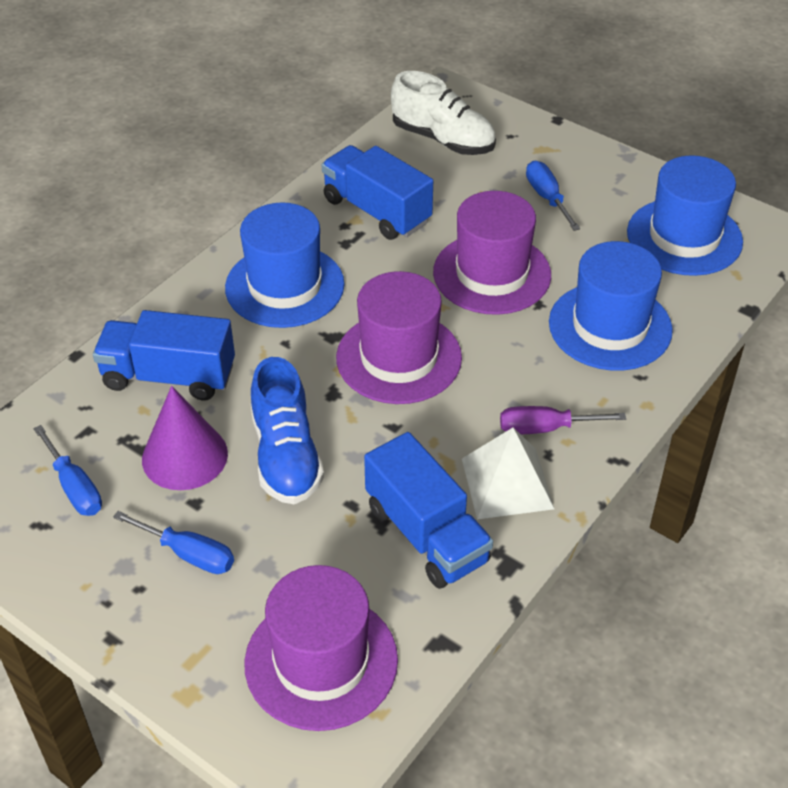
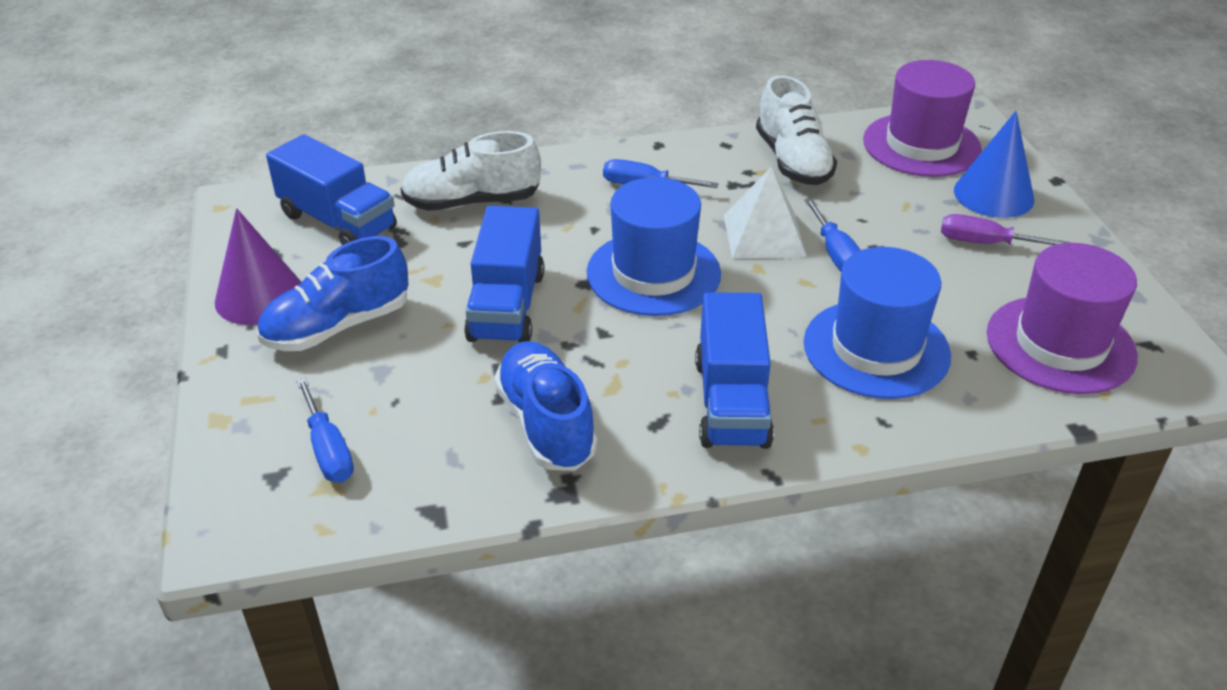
blue cone: none = 0 -> [954,111,1034,218] = 1
blue hat: [225,203,345,328] [549,241,673,371] [627,155,743,276] = 3 -> [587,177,721,316] [804,247,951,399] = 2
blue shoe: [251,357,324,504] = 1 -> [257,236,409,351] [494,341,597,471] = 2
purple hat: [244,565,398,731] [336,271,462,404] [433,191,551,315] = 3 -> [863,60,982,177] [987,243,1138,394] = 2
white shoe: [391,71,496,155] = 1 -> [400,131,541,211] [756,75,837,185] = 2

